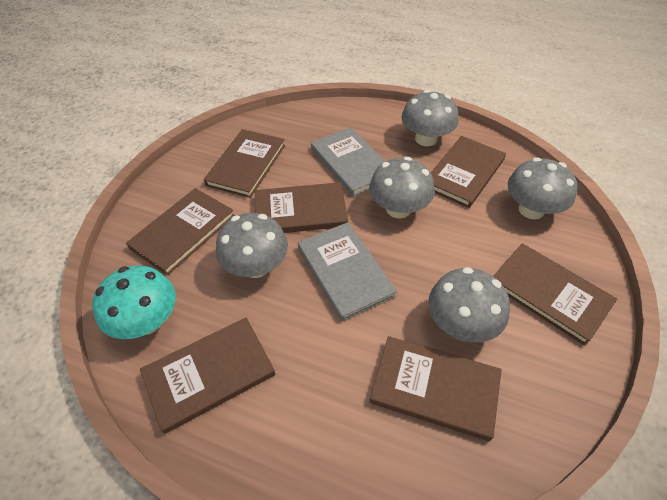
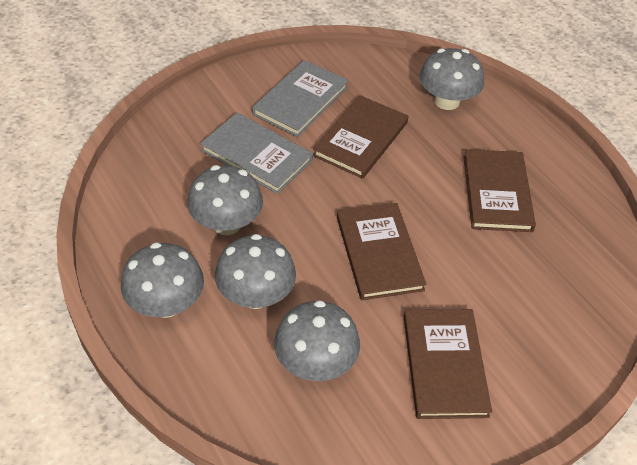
brown book: [126,188,235,276] [140,318,275,434] [204,129,285,198] [255,182,348,233] [370,336,502,441] [431,136,506,208] [493,243,617,346] = 7 -> [313,95,408,179] [337,203,426,300] [404,309,492,419] [464,149,536,232] = 4
turquoise mushroom: [92,266,176,339] = 1 -> none = 0

